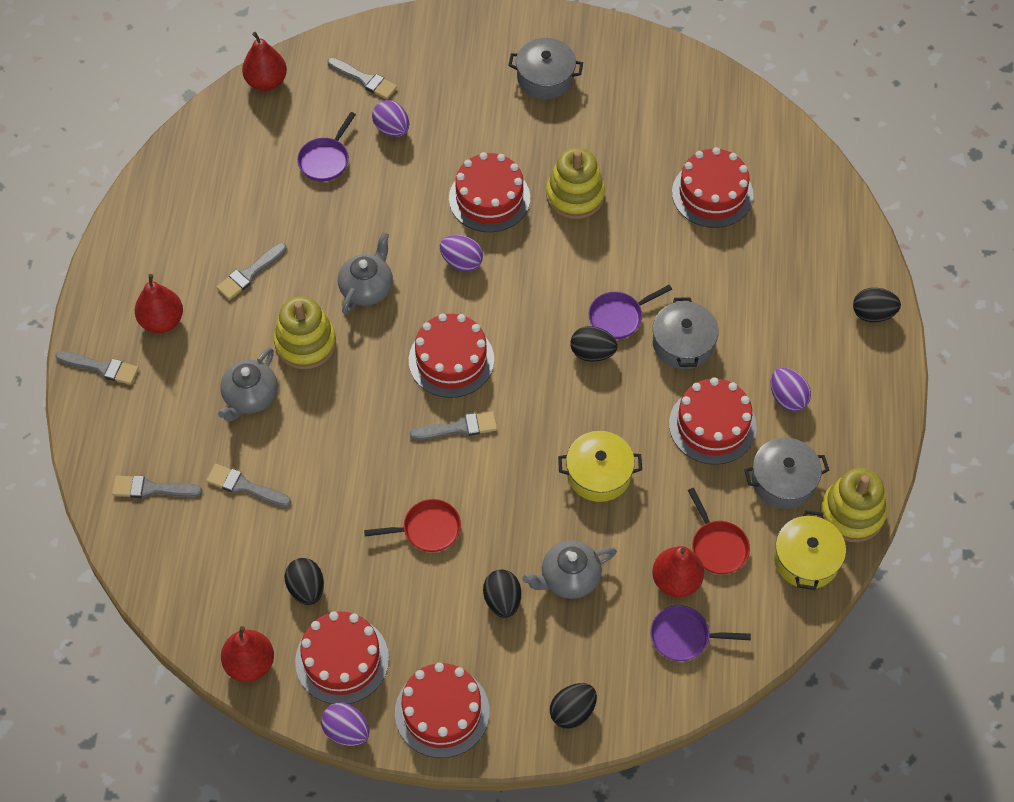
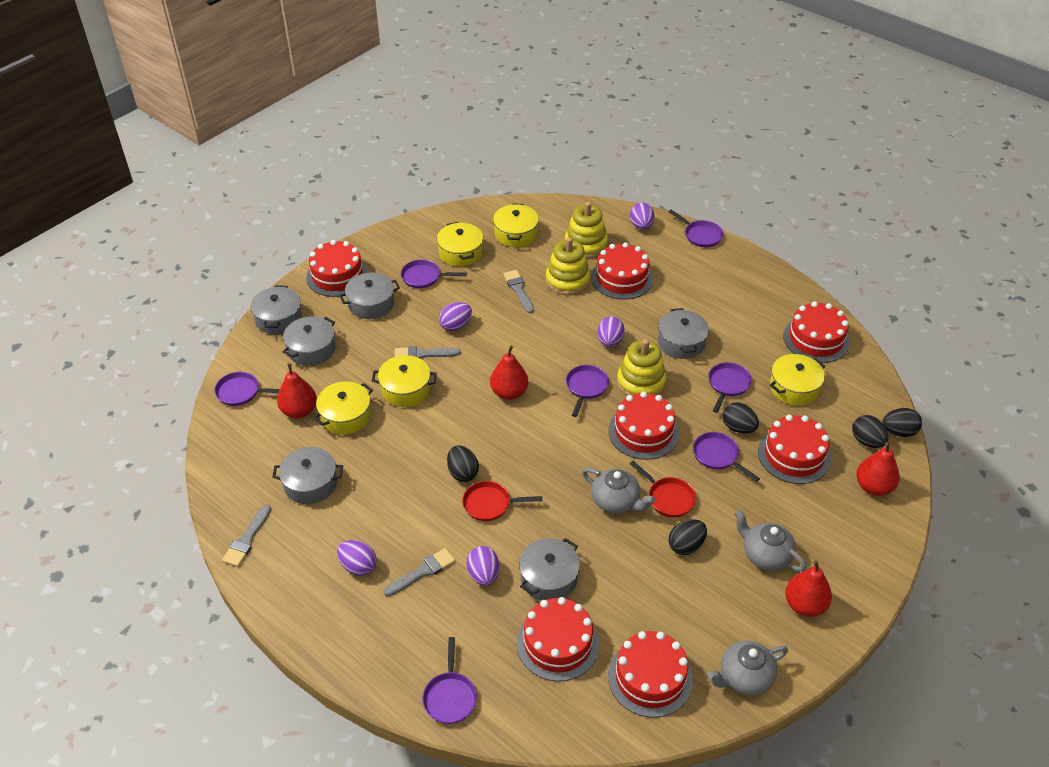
grey brush: [55,351,139,385] [112,475,202,498] [206,464,291,507] [216,243,287,300] [327,58,397,99] [409,411,497,440] = 6 -> [222,504,271,567] [383,548,455,596] [395,346,461,359] [503,270,534,313] = 4
grey pot: [508,38,583,99] [653,297,719,369] [744,438,829,509] = 3 -> [250,285,302,334] [272,447,343,504] [283,317,335,366] [339,272,400,319] [519,538,580,601] [658,308,709,359] = 6
purple egg: [321,702,369,746] [372,100,409,137] [440,235,483,272] [770,368,811,412] = 4 -> [337,540,377,576] [439,302,472,331] [466,546,499,586] [597,316,625,347] [630,202,654,230] = 5
purple pan: [297,112,356,182] [589,285,672,339] [650,605,751,661] = 3 -> [214,372,280,406] [401,259,467,288] [422,637,477,724] [566,365,609,417] [668,209,723,247] [693,432,760,482] [708,362,752,413] = 7
red cake: [295,611,389,704] [395,663,490,758] [409,313,494,398] [449,152,530,232] [669,377,757,465] [672,147,754,228] = 6 -> [306,240,368,297] [517,597,599,681] [591,242,653,300] [608,391,679,460] [608,631,693,718] [758,415,831,484] [783,301,850,363] = 7
yellow pot: [558,431,642,502] [774,510,846,590] = 2 -> [314,381,373,435] [372,355,437,407] [437,222,483,267] [493,203,539,247] [770,354,825,406] = 5

